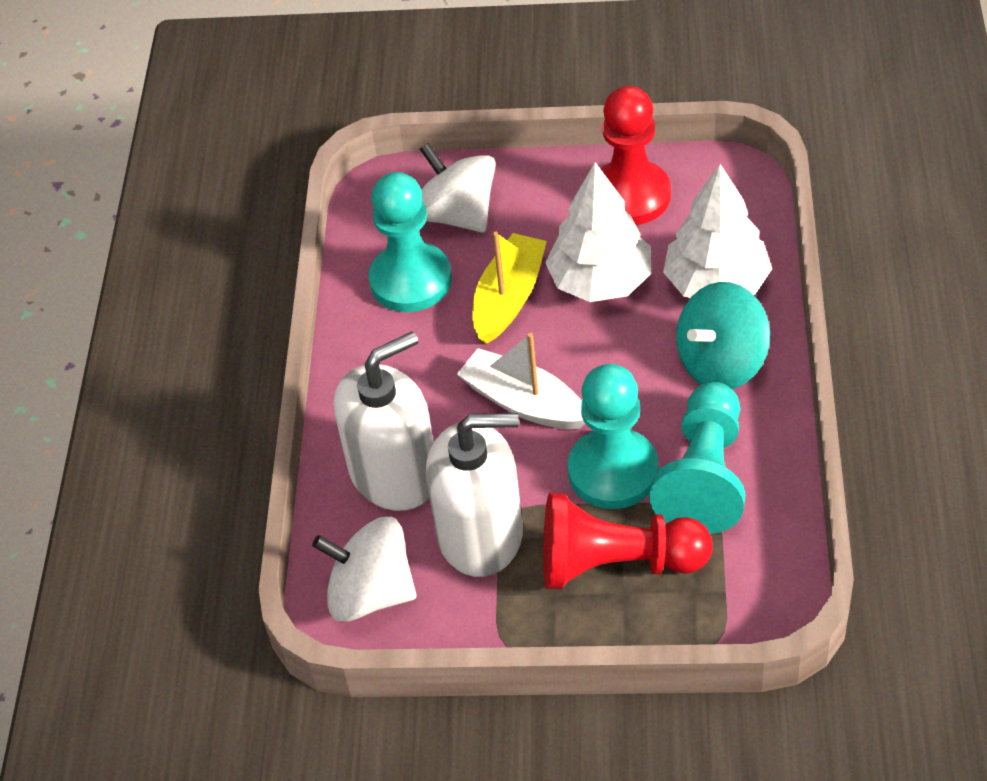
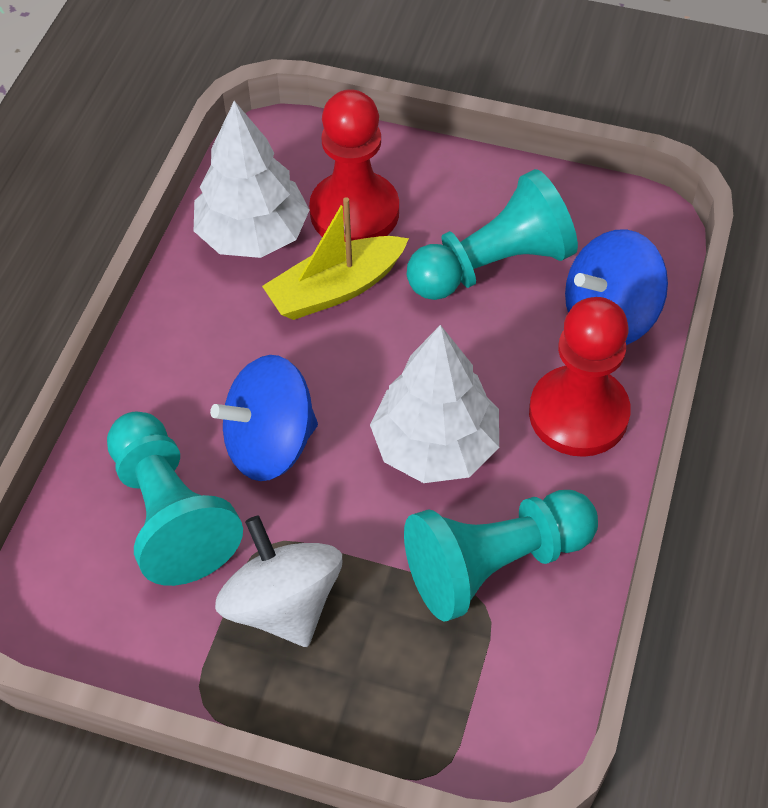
blue spinning top: none = 0 -> [210,355,318,481] [565,229,668,345] = 2
turquoise spinning top: [676,282,770,389] = 1 -> none = 0
white boat: [457,333,585,429] = 1 -> none = 0
white soap dispenser: [334,332,434,511] [426,413,523,577] = 2 -> none = 0
white spinning top: [312,517,416,622] [420,143,496,233] = 2 -> [215,516,342,647] = 1

